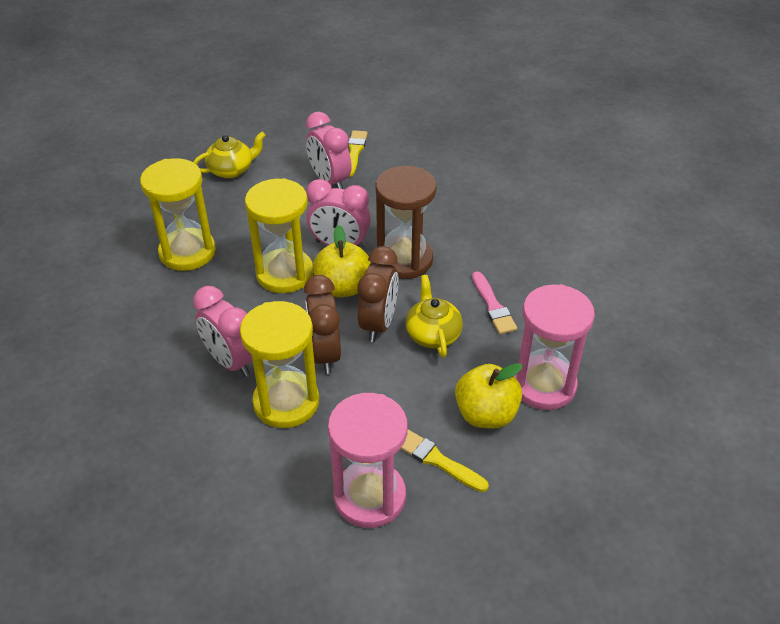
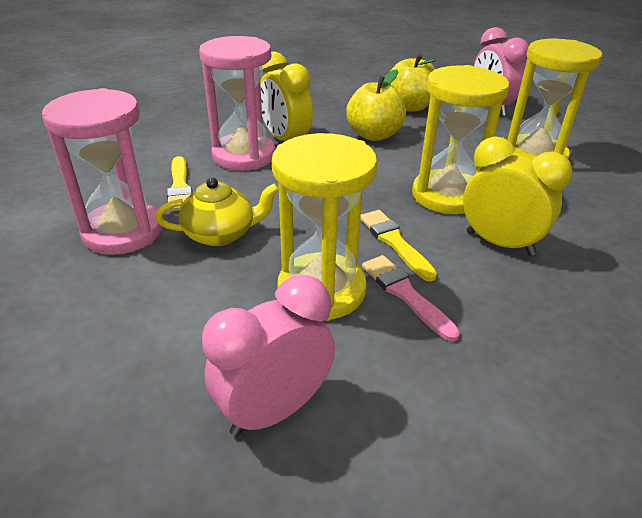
brown clock: [304,275,341,374] [357,246,399,342] = 2 -> none = 0
brown hourglass: [375,166,437,279] = 1 -> none = 0
pink clock: [193,286,253,377] [306,112,352,189] [306,179,371,249] = 3 -> [202,275,335,437] [474,27,529,116] = 2
yellow clock: none = 0 -> [260,52,313,141] [463,136,572,256] = 2
yellow teapot: [193,132,266,179] [406,275,463,358] = 2 -> [156,177,279,246] = 1

